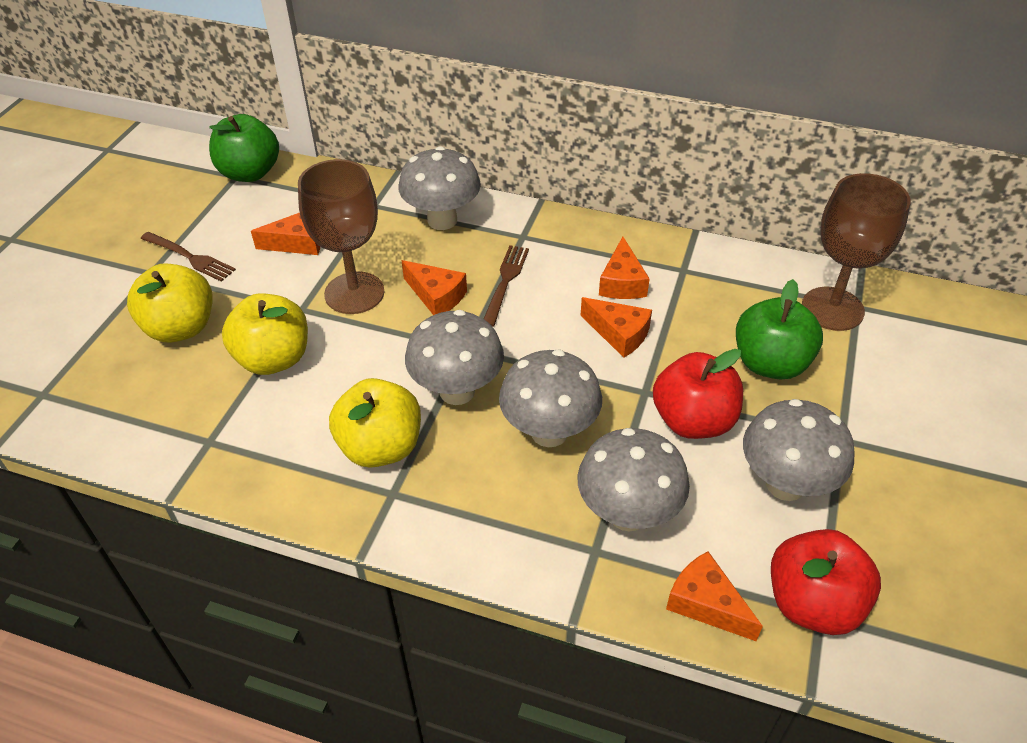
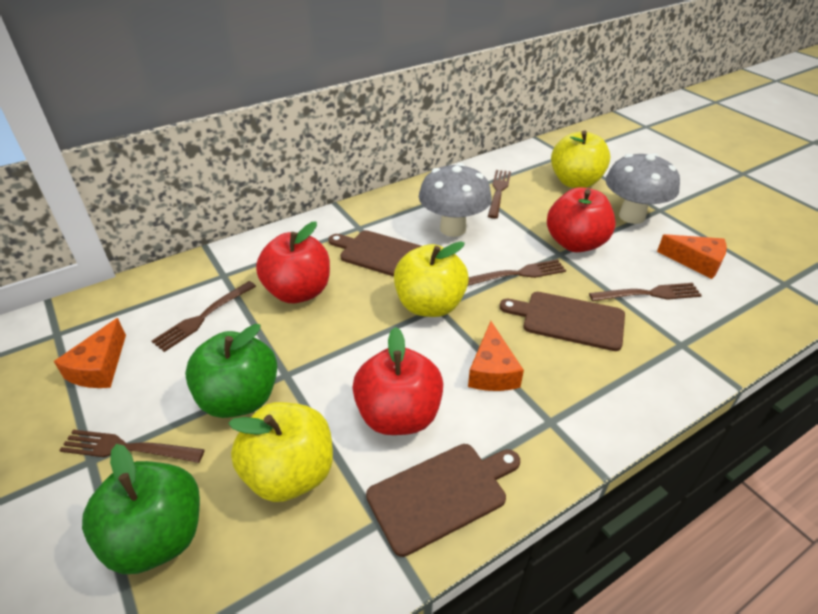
brown cutting board: none = 0 -> [328,230,421,277] [366,444,520,557] [500,292,625,351] = 3
brown fork: [140,232,236,282] [484,245,529,327] = 2 -> [59,430,205,463] [151,281,256,352] [468,259,566,286] [488,170,511,219] [589,283,702,301] = 5
brown goblet: [298,159,384,314] [802,173,911,331] = 2 -> none = 0
grey mushroom: [398,146,481,230] [405,310,504,405] [499,350,602,447] [577,428,690,532] [743,399,855,501] = 5 -> [419,163,492,237] [605,153,680,224] = 2
orange cheese: [251,213,320,255] [401,260,467,315] [581,297,652,358] [599,237,650,299] [666,551,763,641] = 5 -> [54,318,126,388] [468,321,524,391] [657,234,727,279] = 3
red apple: [653,349,743,439] [771,529,881,635] = 2 -> [256,221,330,303] [352,327,443,435] [547,187,616,252] = 3

